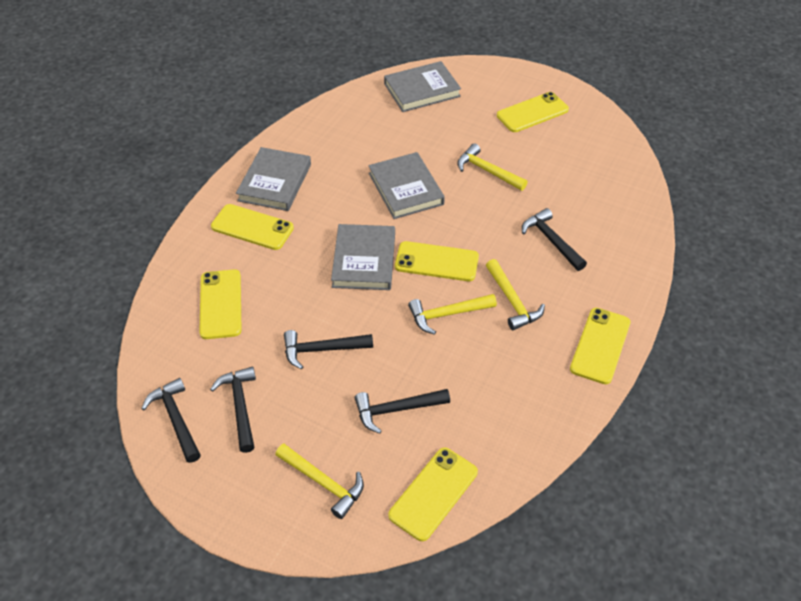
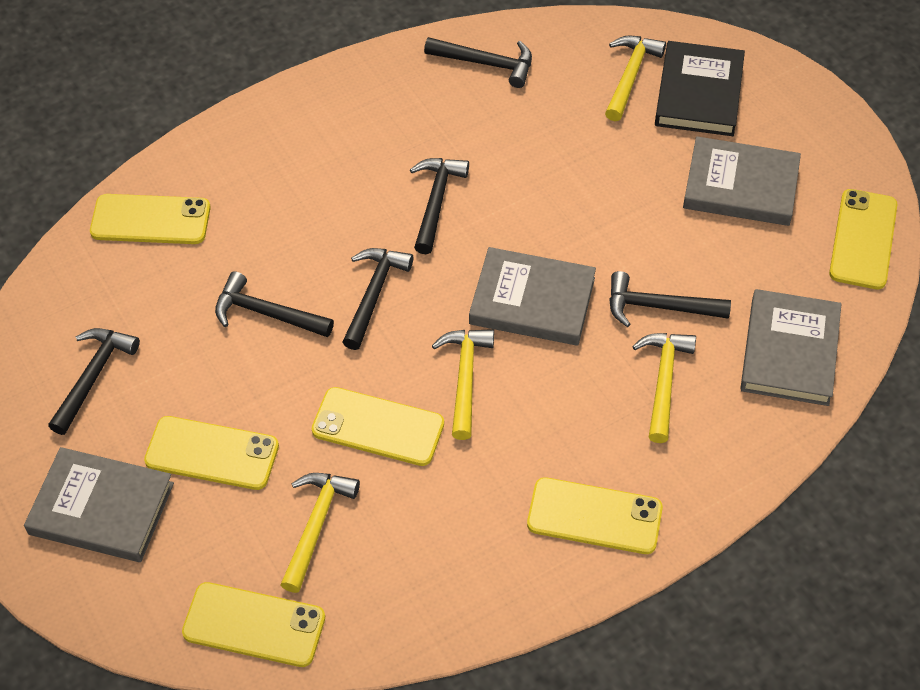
black book: none = 0 -> [655,41,745,136] = 1
black hammer: [141,378,201,463] [210,367,256,453] [284,330,373,369] [355,389,450,434] [522,208,587,271] = 5 -> [48,328,140,435] [215,271,334,337] [342,248,413,350] [410,158,469,254] [424,37,532,88] [609,271,731,327] = 6

